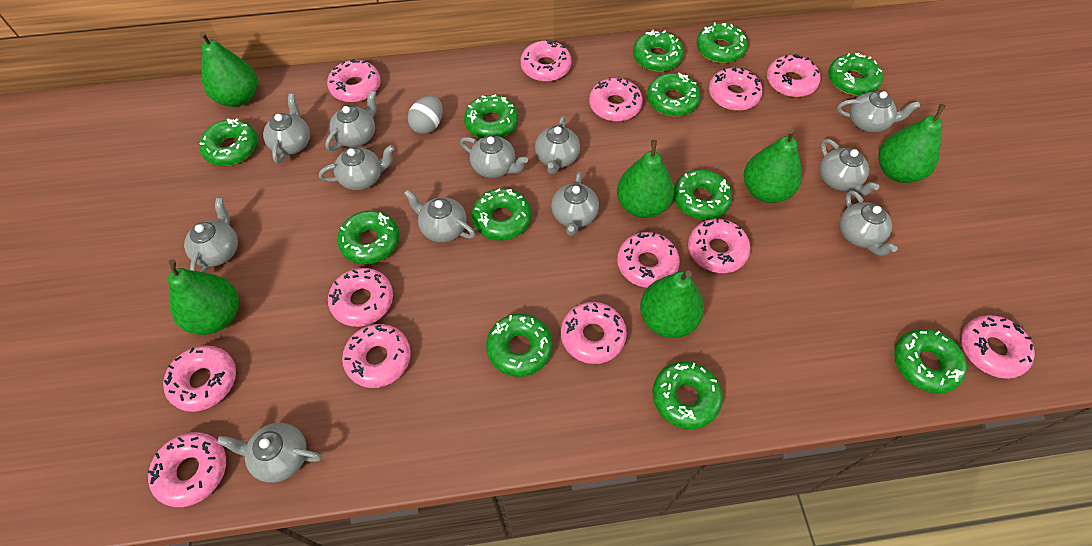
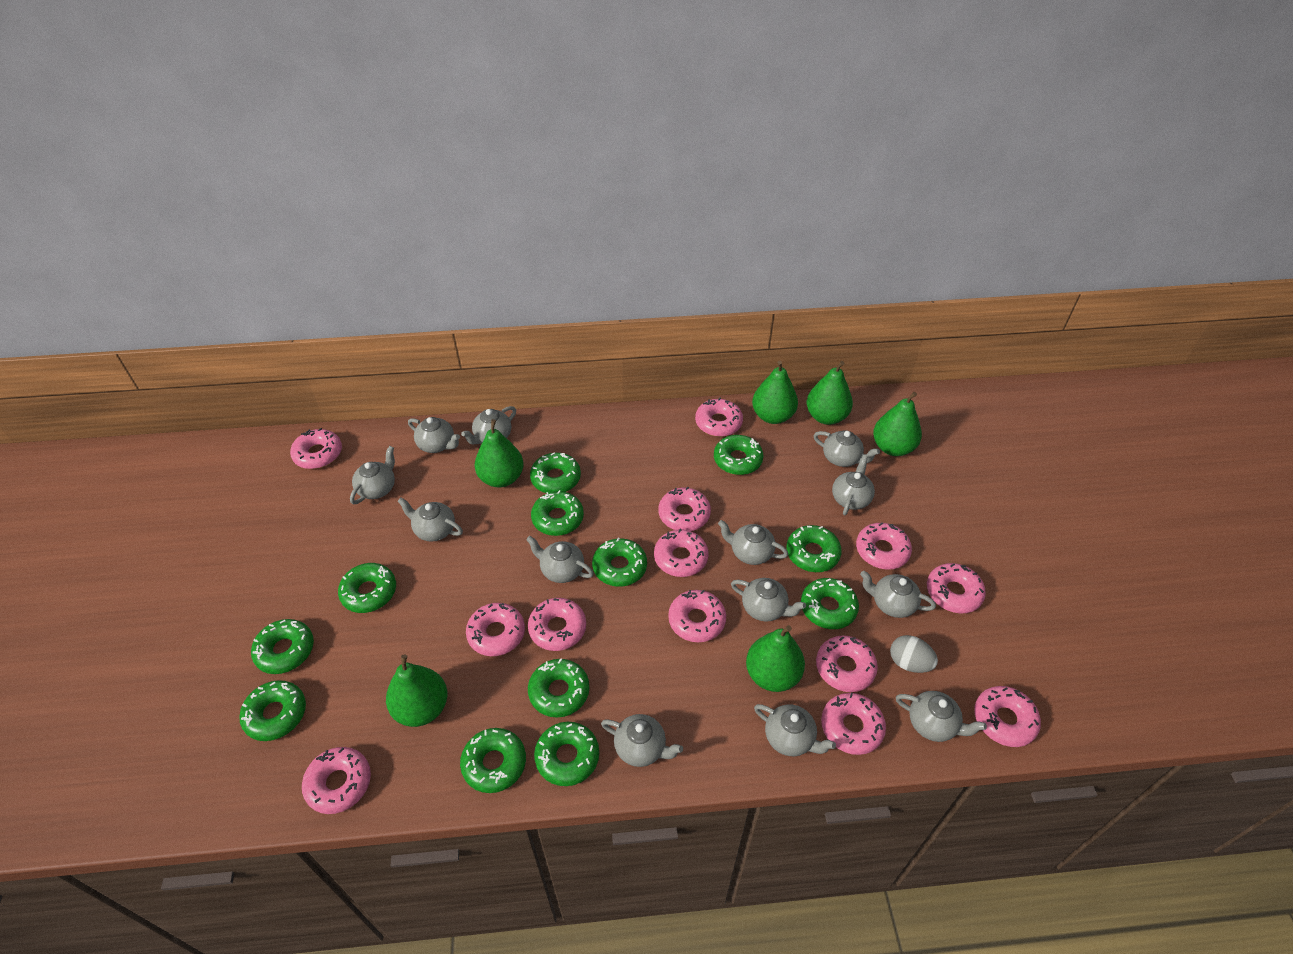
grey teapot: [184,198,238,273] [217,423,322,483] [263,94,310,164] [319,145,395,190] [325,90,377,151] [404,189,475,243] [460,136,528,178] [535,116,580,174] [551,171,599,236] [820,139,879,196] [837,91,920,132] [839,190,898,256] = 12 -> [350,446,395,504] [397,498,463,542] [408,417,460,453] [461,406,516,444] [526,536,594,583] [601,714,683,767] [718,520,788,565] [731,578,806,621] [754,704,836,756] [813,430,880,467] [832,455,875,516] [860,571,936,618] [896,691,987,742] = 13

